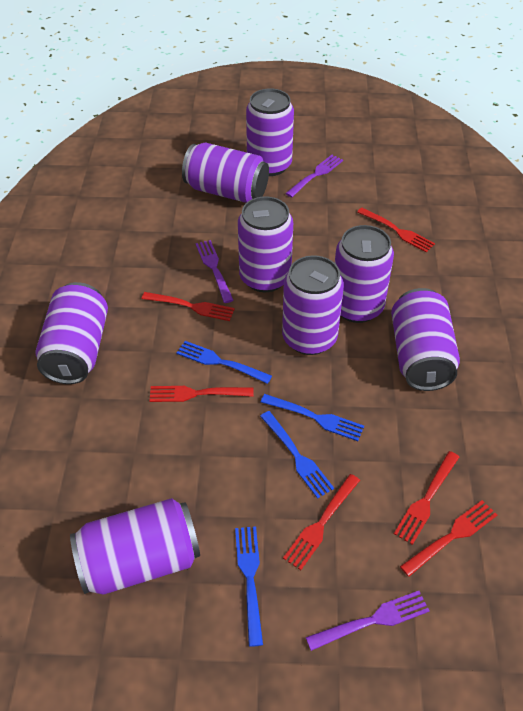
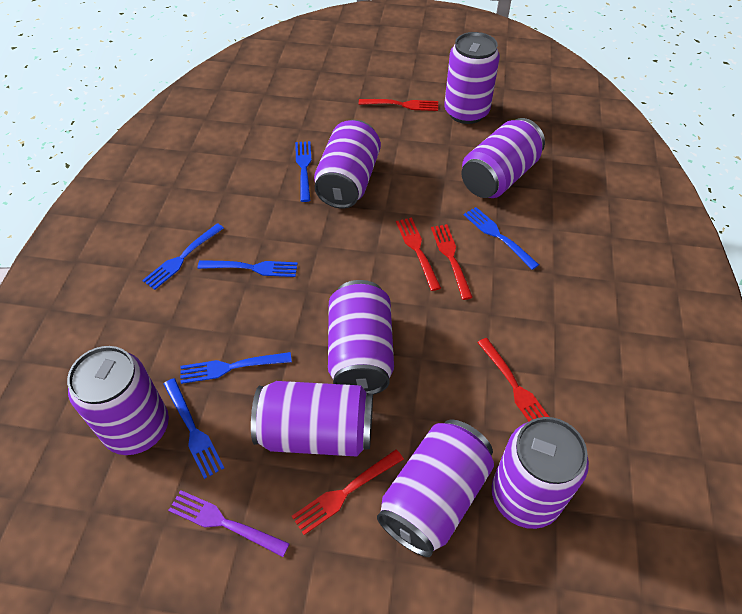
blue fork: [176,341,272,384] [235,526,263,647] [260,411,334,499] [261,394,364,441] = 4 -> [142,223,224,290] [164,378,224,479] [180,352,292,384] [198,260,298,277] [295,141,312,202] [464,207,539,270] = 6
purple fork: [195,240,234,303] [285,155,343,197] [306,591,429,651] = 3 -> [168,490,290,557] = 1
red fork: [141,292,235,321] [149,386,254,402] [283,474,360,570] [357,208,435,253] [394,451,459,545] [400,500,497,577] = 6 -> [292,450,404,535] [359,99,438,111] [396,217,441,291] [431,224,473,300] [477,338,549,421] = 5

